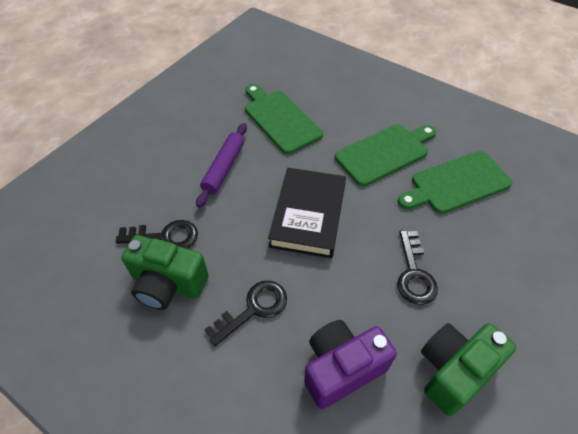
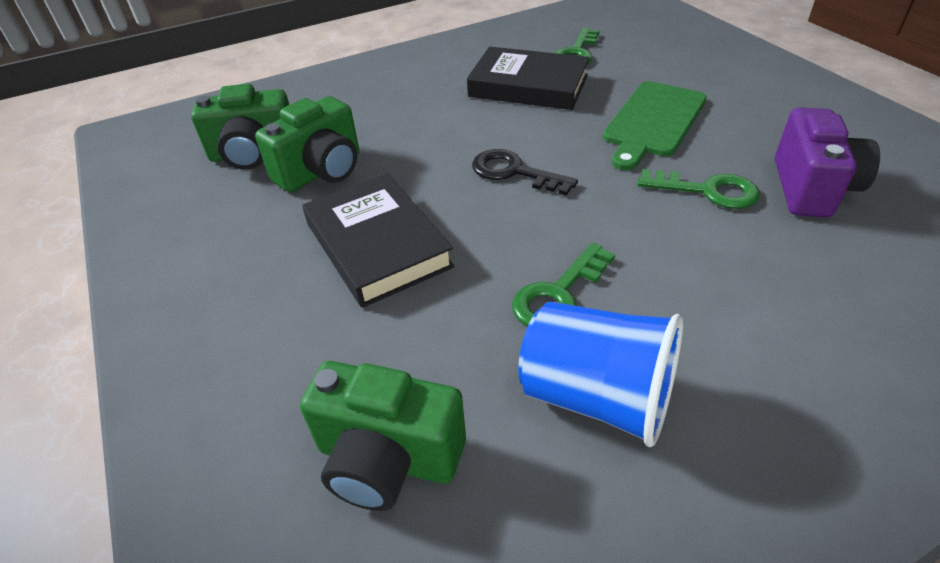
black book: [268,168,346,258] = 1 -> [302,173,455,308] [467,47,589,110] = 2
black key: [116,220,198,249] [205,281,287,346] [397,230,438,305] = 3 -> [472,149,578,196] = 1
blue cup: none = 0 -> [518,302,683,447] = 1
green camera: [121,235,209,310] [421,323,516,416] = 2 -> [191,84,289,170] [255,96,359,192] [300,361,466,511] = 3
green cutting board: [245,84,323,154] [335,124,436,186] [398,151,512,214] = 3 -> [603,81,707,171] = 1
green key: none = 0 -> [512,243,615,327] [554,28,600,64] [638,169,760,209] = 3
purple rolling pin: [196,123,247,208] = 1 -> none = 0

